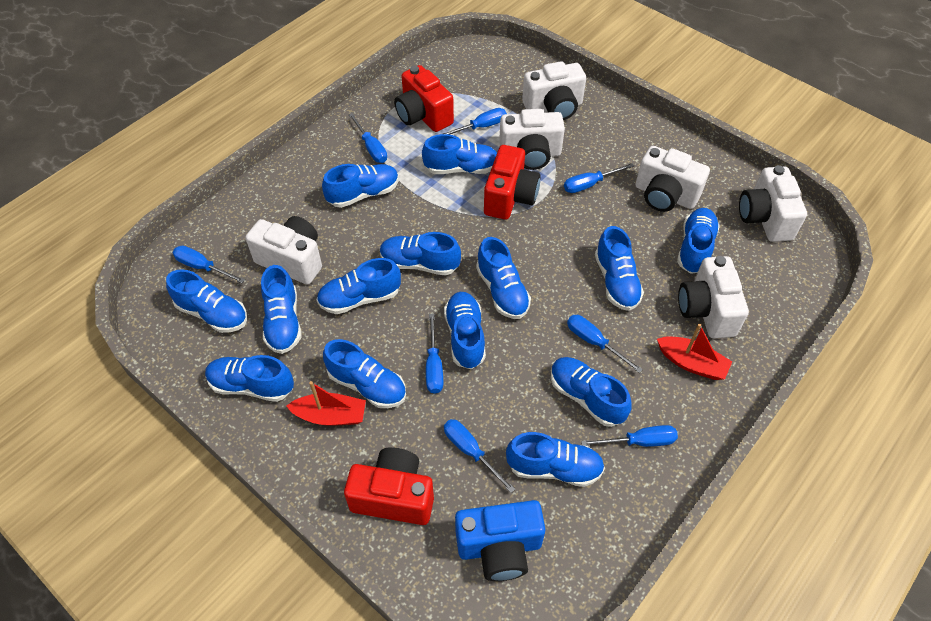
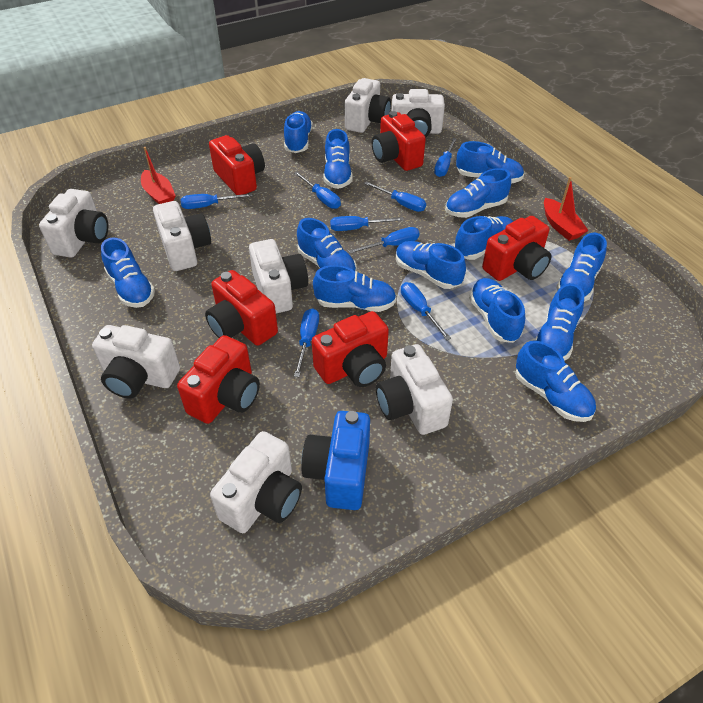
blue shoe: [166,269,247,333] [205,355,294,402] [261,265,302,354] [317,258,401,314] [322,164,399,208] [323,339,406,408] [380,232,461,276] [422,134,497,174] [444,292,486,369] [476,237,531,319] [506,432,605,487] [551,357,631,427] [595,226,644,311] [677,208,720,274] = 14 -> [101,238,155,308] [284,111,313,153] [297,218,357,271] [313,265,397,312] [324,129,353,189] [396,241,466,289] [445,168,511,218] [454,216,513,260] [456,141,524,183] [469,278,525,343] [515,341,596,422] [535,283,584,361] [556,233,607,302] = 13
red camera: [344,447,434,525] [394,65,454,132] [484,145,541,219] = 3 -> [177,335,260,424] [205,270,278,346] [209,135,265,195] [312,311,389,387] [372,111,426,171] [482,216,551,281] = 6
white camera: [246,216,322,285] [499,109,565,170] [522,61,586,120] [635,146,710,212] [678,256,749,338] [739,165,807,242] = 6 -> [39,189,108,258] [92,325,180,398] [153,201,211,271] [210,431,302,533] [249,239,308,313] [345,78,391,133] [376,344,453,435] [392,89,445,138] = 8

